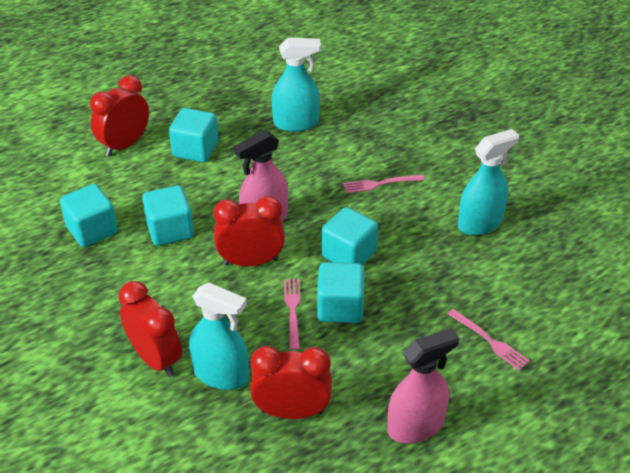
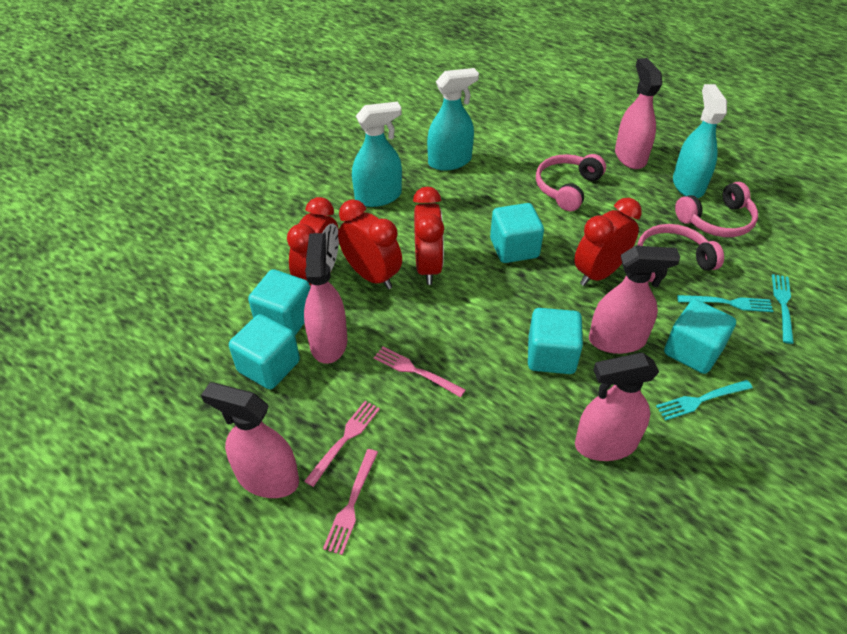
pink headphones: none = 0 -> [536,154,606,211] [637,224,724,282] [675,182,758,237] = 3
pink spray bottle: [233,130,288,221] [387,328,460,443] = 2 -> [201,382,299,498] [304,233,347,364] [575,353,659,461] [589,246,680,354] [615,58,662,169] = 5
turquoise fork: none = 0 -> [656,380,753,420] [677,295,773,312] [772,274,794,344] = 3

